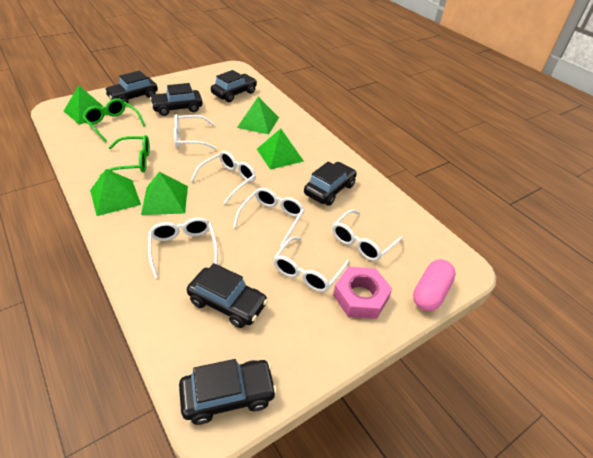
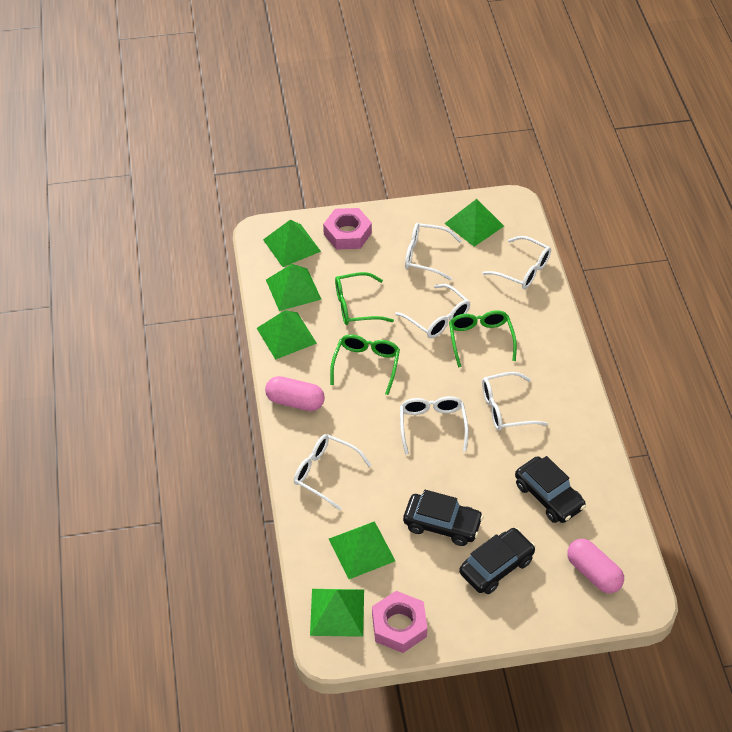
black car: [104,71,158,103] [150,83,203,116] [179,359,277,425] [187,263,268,328] [211,70,257,102] [304,161,357,206] = 6 -> [403,490,484,546] [459,528,536,594] [515,456,586,523] = 3
green glasses: [82,98,145,142] [100,135,150,176] = 2 -> [330,334,400,395] [335,272,394,325] [449,310,517,367] = 3
green pyramid: [64,86,108,125] [90,169,141,216] [141,172,188,215] [237,97,279,134] [257,129,304,170] = 5 -> [257,310,317,360] [263,220,321,267] [266,264,322,311] [310,589,364,637] [329,521,395,579] [444,199,504,247] = 6
pink capsule: [413,259,456,311] = 1 -> [265,376,325,411] [567,539,624,593] = 2
pink nut: [333,267,392,319] = 1 -> [323,208,372,249] [372,591,428,653] = 2

